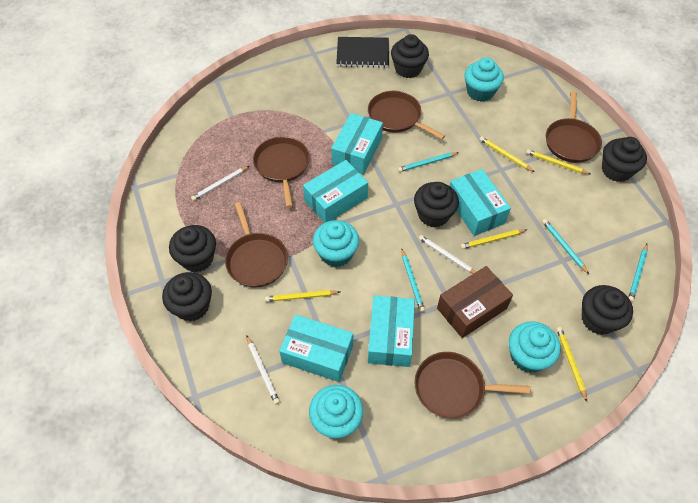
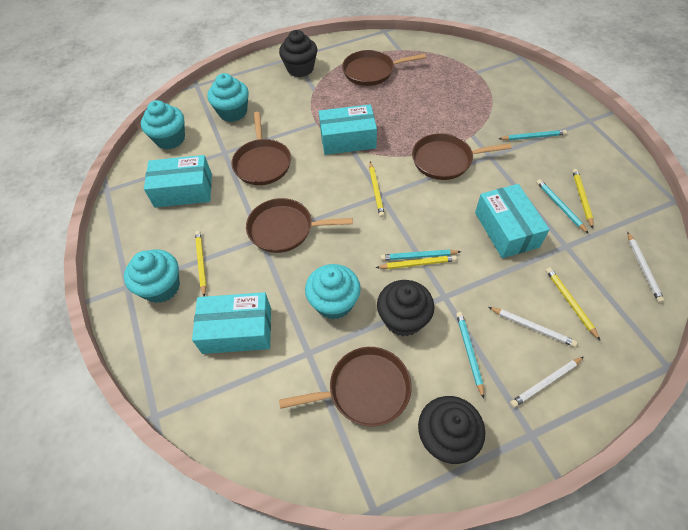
black cupcake: [162,272,212,321] [169,225,216,272] [391,34,429,78] [414,182,459,227] [582,285,633,335] [602,137,647,182] = 6 -> [279,30,317,77] [377,280,434,337] [418,396,485,464] = 3
black notebook: [336,37,389,68] = 1 -> none = 0
brown box: [437,266,513,338] = 1 -> none = 0
turquoise box: [279,314,353,382] [303,160,368,223] [331,113,383,175] [368,295,415,367] [450,169,511,236] = 5 -> [144,155,212,207] [192,292,271,354] [319,104,377,155] [475,184,550,258] = 4

